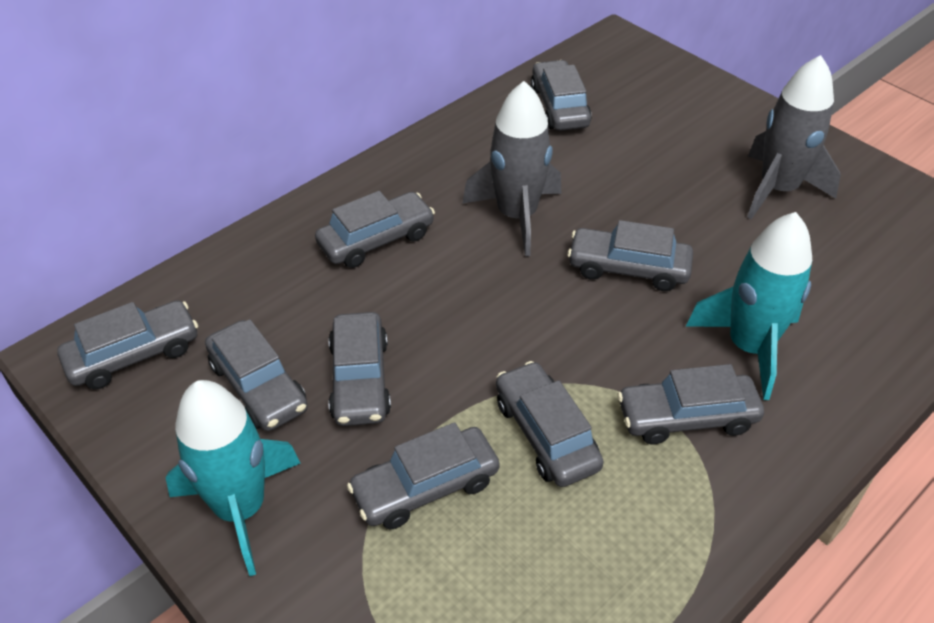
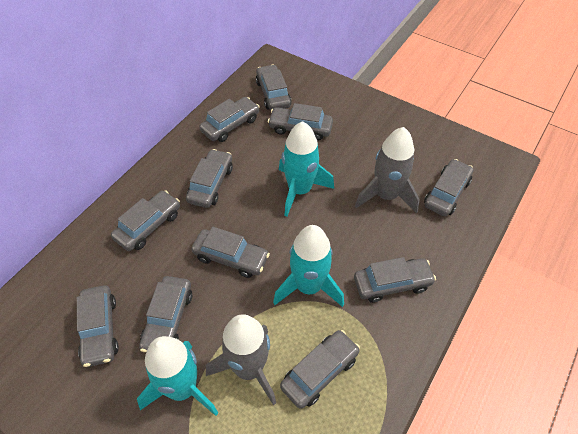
grey car: [57,300,198,389] [205,319,308,431] [315,191,435,268] [329,312,391,426] [347,422,500,529] [496,361,604,487] [531,60,592,131] [568,220,693,291] [617,364,764,444] = 9 -> [77,285,119,367] [111,190,180,251] [139,276,192,352] [186,149,233,208] [191,227,270,278] [199,97,260,142] [256,65,291,110] [268,103,333,141] [280,330,360,409] [354,257,436,303] [424,159,474,217] = 11
turquoise rocket: [165,380,301,576] [686,212,812,400] = 2 -> [137,336,218,416] [273,225,344,307] [279,121,334,217] = 3

